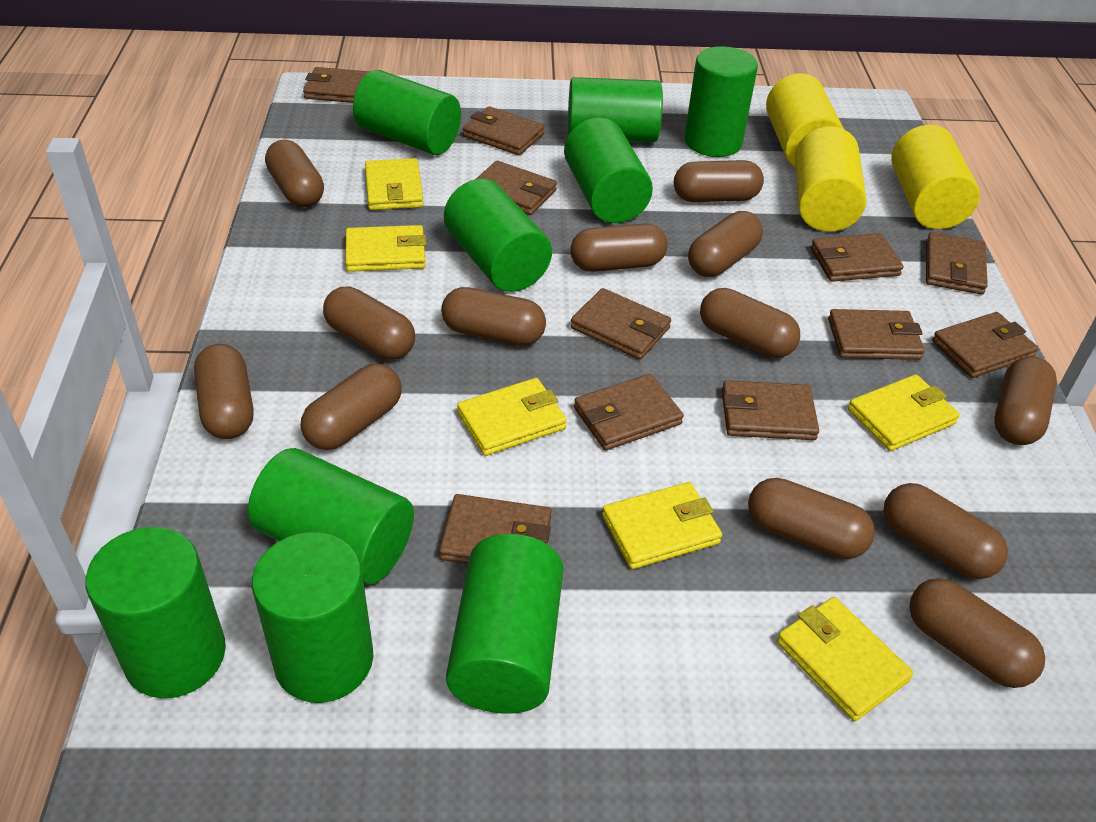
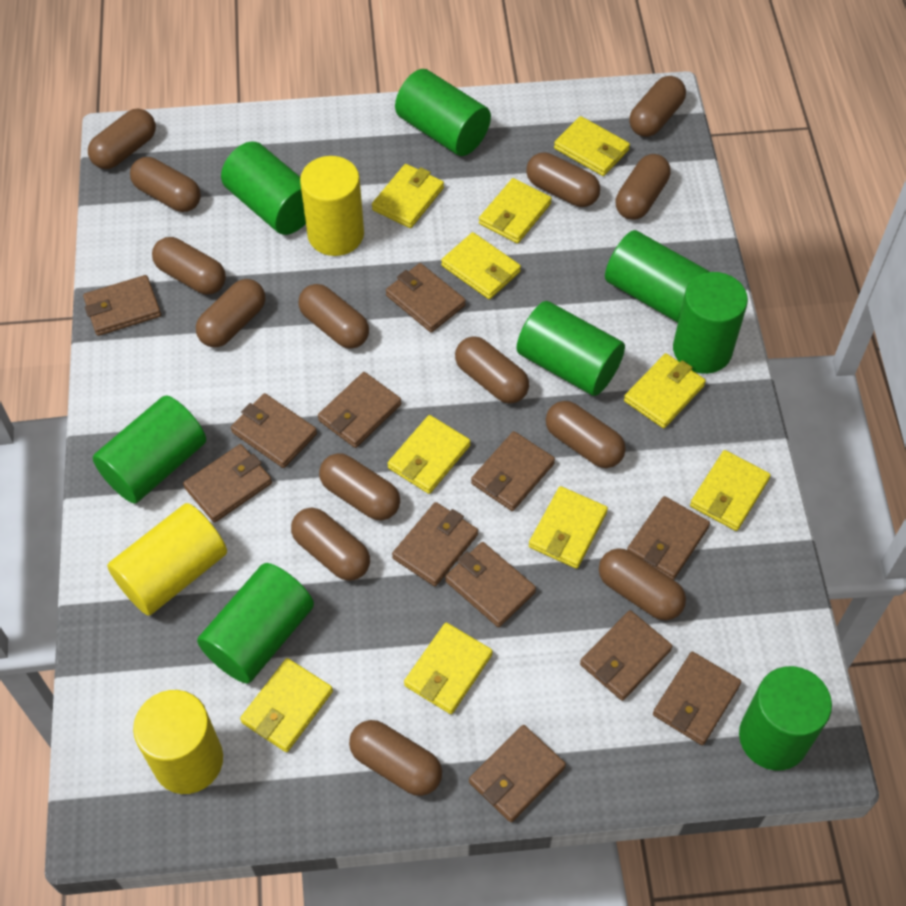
brown capsule: [194,344,253,439] [265,140,324,207] [301,363,401,450] [323,286,415,360] [441,287,546,346] [570,223,668,272] [674,160,764,202] [688,211,763,277] [700,288,800,358] [748,478,875,559] [884,483,1008,579] [909,578,1045,688] [994,356,1057,445] = 13 -> [88,109,156,169] [130,157,201,212] [152,237,226,294] [196,279,265,347] [291,508,370,581] [299,284,369,349] [319,453,400,520] [349,720,442,796] [455,337,529,404] [526,152,600,207] [546,401,626,468] [599,548,686,620] [616,154,671,220] [629,76,686,137] = 14
brown wallet: [303,67,371,103] [439,494,551,564] [463,106,544,155] [476,161,557,215] [570,288,671,360] [574,374,684,450] [722,380,819,440] [811,233,904,282] [828,309,925,360] [926,232,988,294] [932,312,1038,378] = 11 -> [83,275,161,336] [183,444,272,523] [231,393,317,468] [318,372,401,448] [386,263,466,332] [392,502,478,586] [445,542,536,627] [469,725,566,822] [471,431,555,511] [580,610,672,701] [627,496,710,580] [653,652,741,745] = 12
green cylinder: [85,527,226,698] [248,448,414,584] [252,532,373,703] [353,70,461,155] [444,179,552,292] [446,534,564,713] [564,118,653,223] [568,77,663,142] [684,46,758,157] = 9 -> [93,395,206,503] [197,563,314,684] [221,142,306,235] [395,69,491,156] [517,301,625,396] [605,230,709,322] [673,272,748,374] [739,666,832,771] = 8
yellow wallet: [345,225,426,272] [365,158,423,210] [457,378,567,456] [602,482,722,569] [777,597,913,721] [848,374,960,451] = 6 -> [240,658,333,752] [372,164,444,228] [388,415,471,494] [404,623,493,714] [441,232,521,299] [479,178,552,243] [529,486,608,569] [554,116,630,176] [624,353,706,428] [690,450,771,531] = 10

